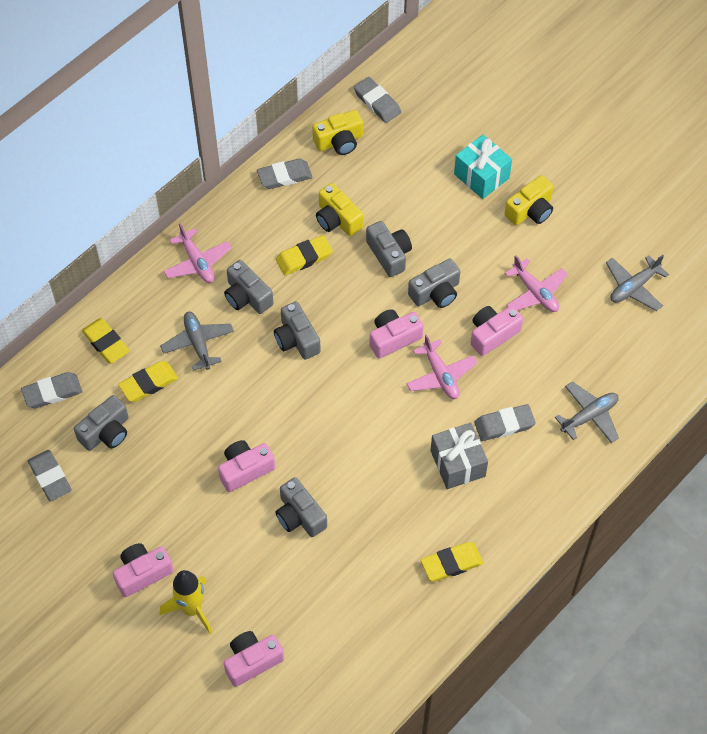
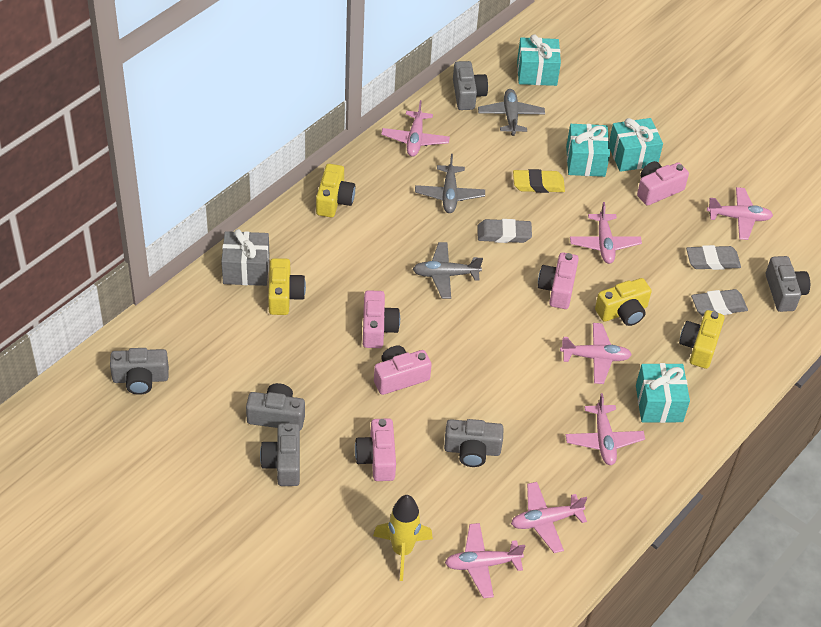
grey eraser: [21,372,82,408] [28,450,72,502] [257,158,313,189] [354,77,401,123] [474,404,536,441] = 5 -> [477,219,532,243] [686,245,741,270] [691,289,748,316] = 3
pink plane: [163,223,232,283] [406,334,477,399] [505,255,568,312] = 3 -> [381,100,450,157] [445,523,525,598] [511,482,587,553] [560,323,632,384] [565,393,645,465] [570,202,642,264] [707,187,773,240] = 7
turquoise gift: [454,134,512,199] = 1 -> [517,34,561,86] [566,124,610,177] [609,118,663,172] [636,363,690,423] = 4
yellow camera: [312,110,363,155] [316,183,363,236] [505,175,554,225] = 3 -> [268,258,306,315] [316,164,355,217] [595,278,652,326] [679,310,725,369] = 4
yellow eraser: [82,318,130,363] [118,361,178,402] [276,235,333,275] [421,542,483,582] = 4 -> [513,169,565,193] = 1

